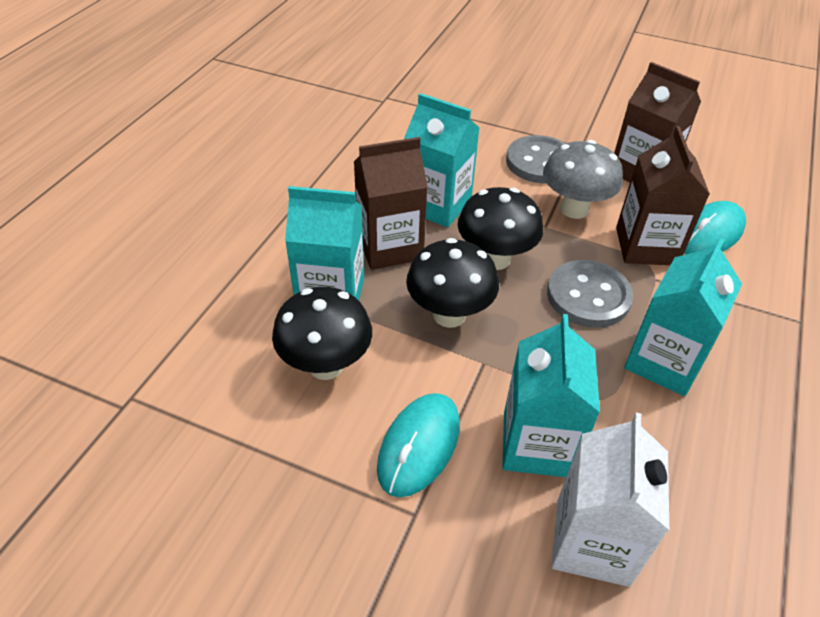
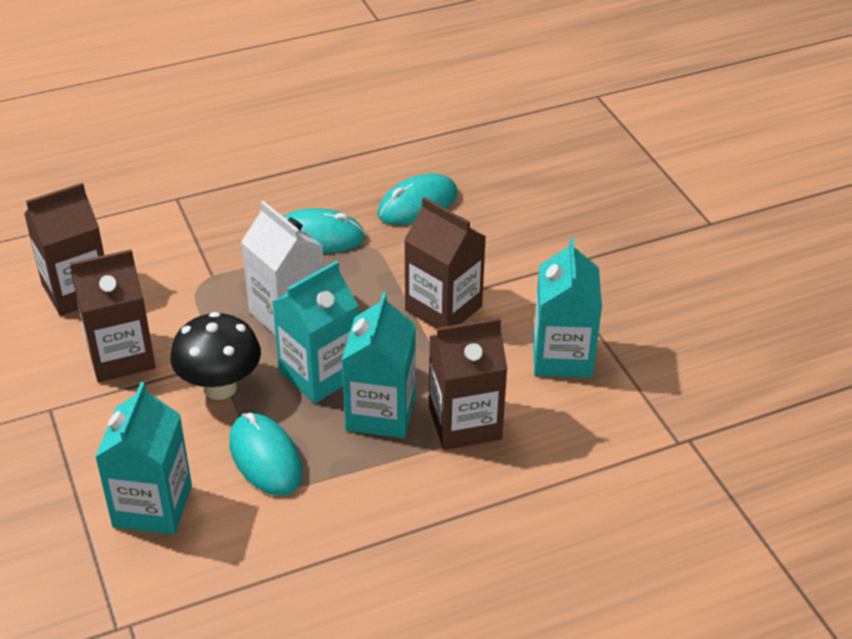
black mushroom: [272,287,372,380] [406,238,499,328] [458,187,543,270] = 3 -> [170,312,261,400] = 1
brown carton: [354,137,428,270] [614,62,701,183] [616,126,710,265] = 3 -> [24,182,104,316] [70,249,156,382] [404,197,486,329] [429,318,508,450] = 4
grey button: [506,135,566,183] [547,260,633,328] = 2 -> none = 0
grey mushroom: [543,140,623,219] = 1 -> none = 0
turquoise mouse: [377,393,460,497] [684,201,746,254] = 2 -> [229,413,303,496] [284,208,366,253] [377,173,457,225] = 3

